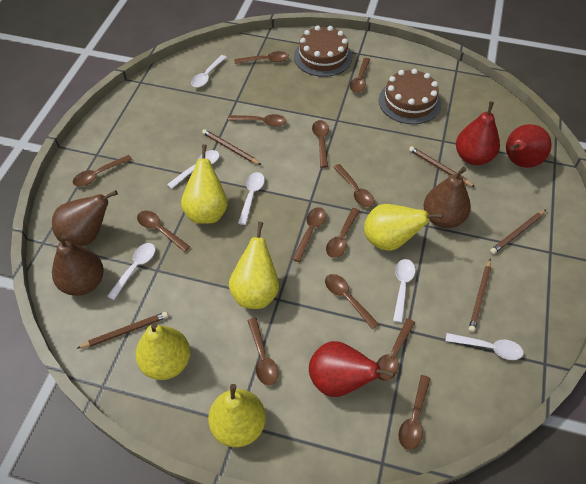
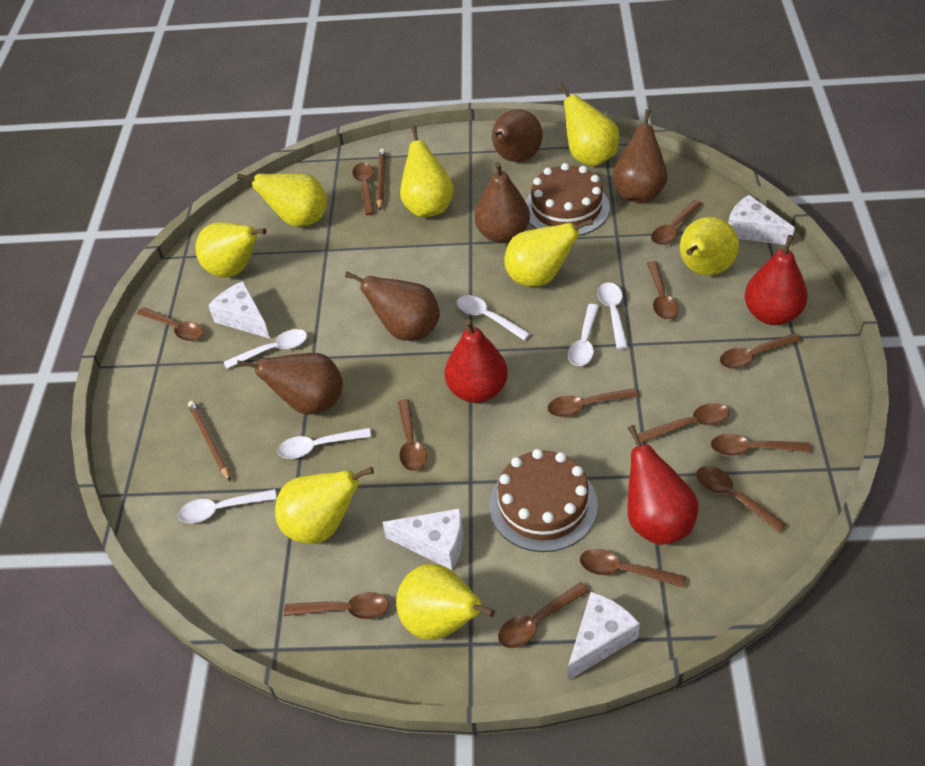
brown pear: [52,190,118,246] [52,234,104,296] [424,167,471,228] = 3 -> [237,353,343,415] [345,271,440,341] [475,162,530,243] [491,109,543,162] [612,109,668,202] = 5
brown pencil: [78,312,168,348] [202,129,261,165] [409,146,475,187] [469,258,491,332] [490,210,546,254] = 5 -> [188,401,231,482] [377,148,386,211] = 2
white cheese: none = 0 -> [208,281,270,339] [382,508,463,570] [568,592,640,680] [728,195,795,246] = 4
yellow pear: [136,322,190,380] [181,144,227,224] [208,384,266,447] [229,222,279,309] [364,204,443,251] = 5 -> [195,222,267,277] [237,173,327,227] [275,467,374,544] [396,564,495,640] [400,126,454,217] [504,219,593,287] [558,83,619,166] [680,217,739,275] = 8

